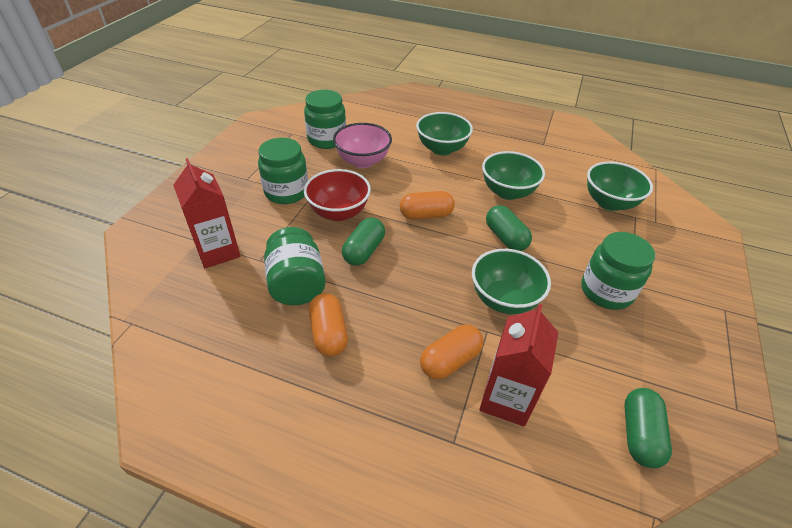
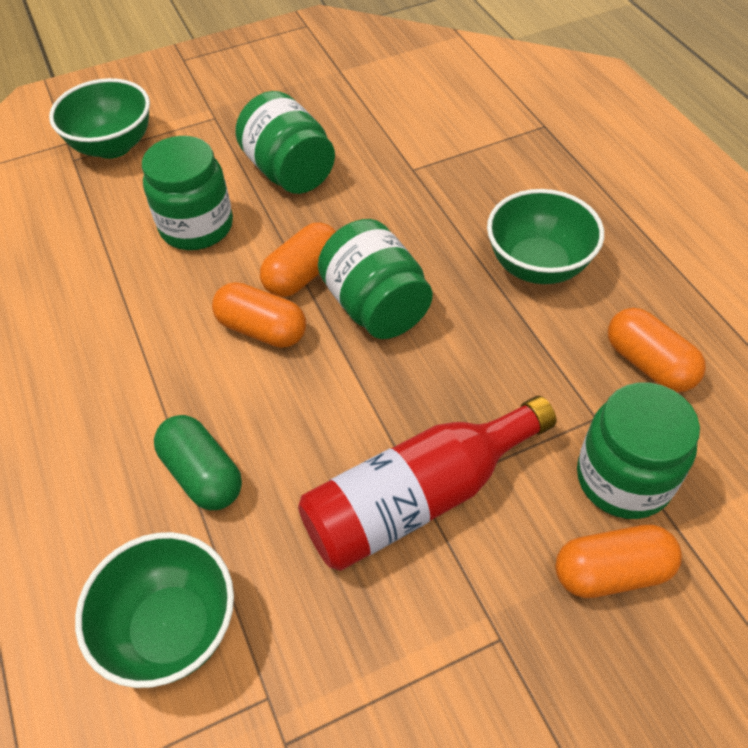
green bowl: [416,112,473,155] [472,249,551,314] [482,151,545,200] [587,161,653,211] = 4 -> [49,78,150,159] [75,532,234,688] [487,189,604,284] = 3
green capsule: [342,217,385,266] [486,205,532,251] [624,388,672,468] = 3 -> [154,415,242,510] = 1
orange capsule: [309,293,348,357] [400,191,455,220] [420,325,483,379] = 3 -> [212,282,306,348] [260,222,336,297] [555,525,682,598] [608,308,706,392] = 4
pink bowl: [333,123,392,168] = 1 -> none = 0
red bottle: none = 0 -> [298,396,556,571] = 1
red bowl: [304,169,371,221] = 1 -> none = 0
red carton: [173,158,241,268] [479,304,559,427] = 2 -> none = 0

